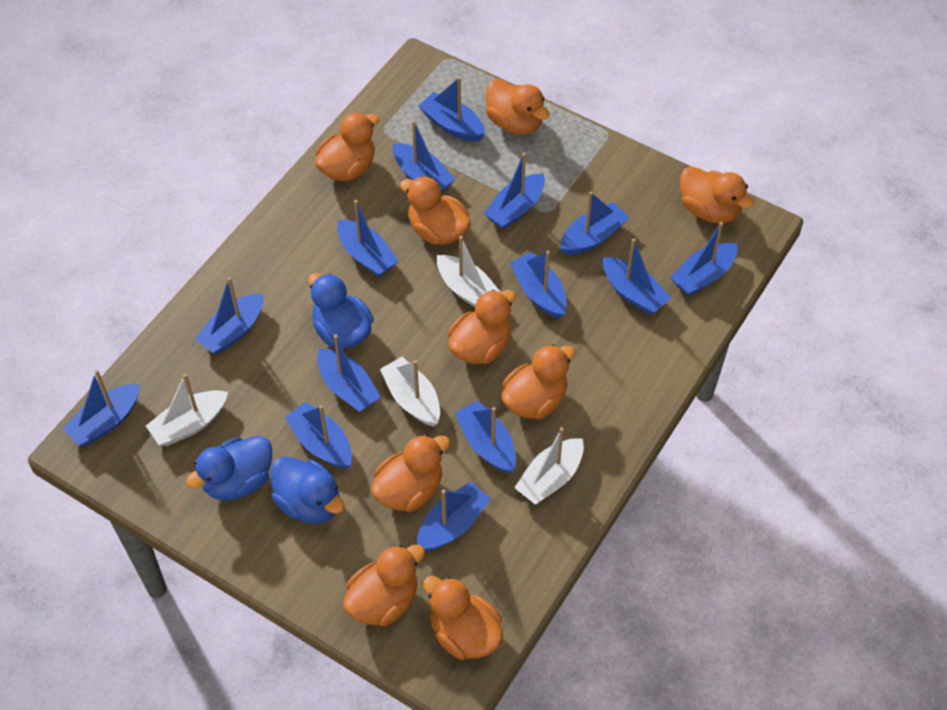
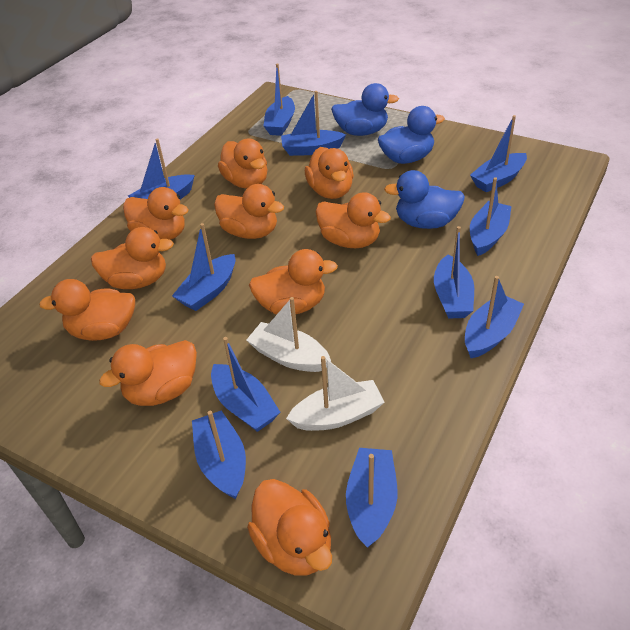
blue boat: [63,370,140,446] [195,277,264,354] [285,402,352,469] [317,335,381,412] [337,200,398,277] [393,120,455,192] [417,481,491,551] [419,77,485,141] [455,400,516,474] [483,153,545,230] [510,251,567,319] [560,192,629,255] [602,238,671,315] [670,222,737,296] = 14 -> [128,138,195,199] [172,223,235,311] [192,410,246,499] [211,337,280,432] [264,64,295,136] [281,91,346,156] [346,448,397,548] [434,226,474,319] [465,276,524,358] [470,115,527,192] [470,177,511,256] = 11
orange duck: [315,112,379,181] [343,545,425,626] [371,434,450,512] [400,176,471,245] [422,576,503,660] [448,290,516,364] [486,79,550,135] [502,344,576,419] [680,166,754,223] = 9 -> [39,279,135,341] [91,227,174,289] [99,340,197,406] [123,187,188,240] [214,184,284,239] [218,138,268,189] [247,479,332,576] [249,249,338,314] [305,147,354,199] [316,192,391,248] = 10
white boat: [146,374,228,446] [380,357,440,427] [437,236,501,307] [514,427,584,505] = 4 -> [247,297,331,372] [286,356,384,431] = 2

